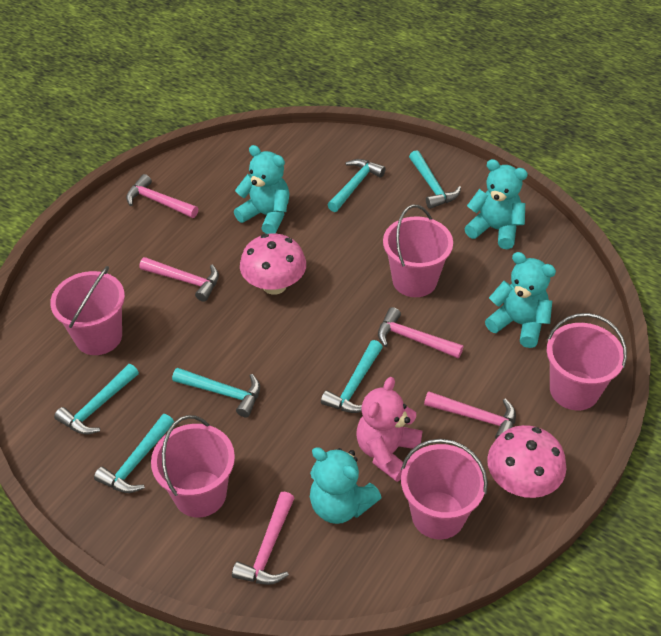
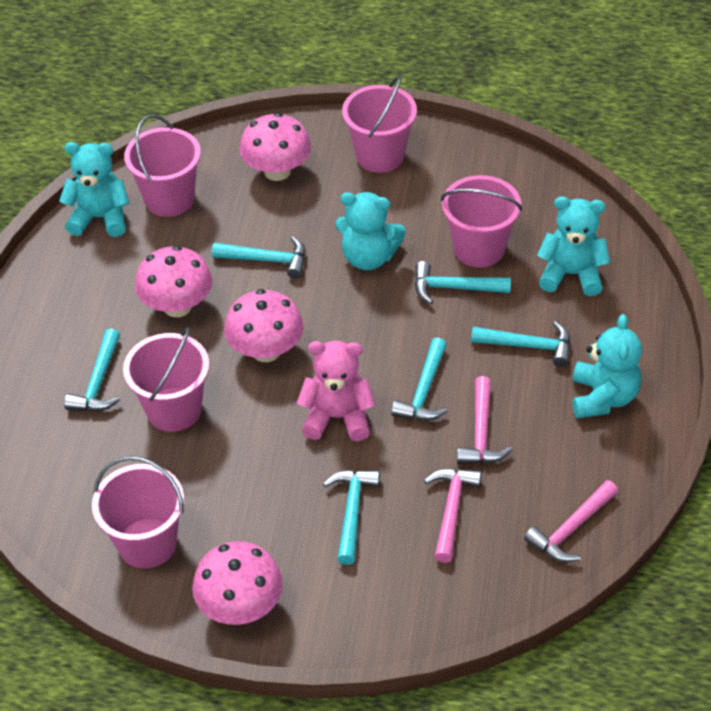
pink hammer: [126,174,198,218] [139,257,219,302] [232,491,294,585] [378,307,463,359] [424,391,516,439] = 5 -> [424,469,482,563] [457,376,513,464] [524,480,618,562] = 3
pink mushroom: [240,234,306,295] [487,425,567,498] = 2 -> [135,246,213,317] [192,541,283,625] [224,289,304,362] [239,113,311,181] = 4

